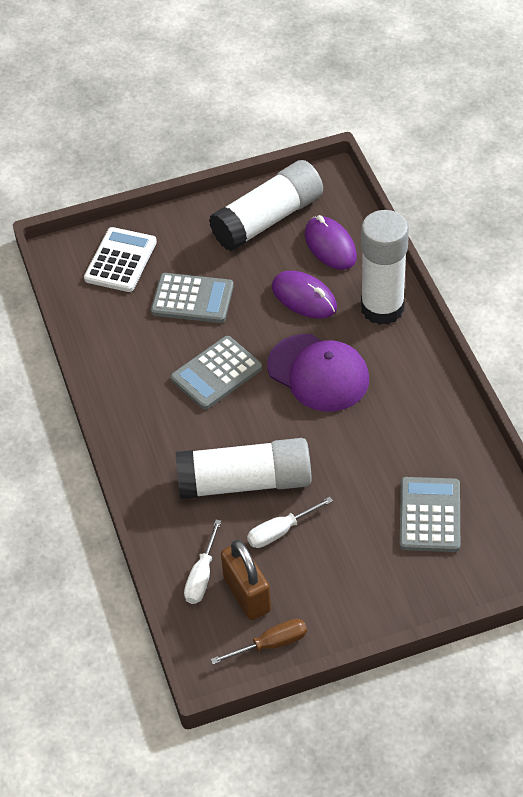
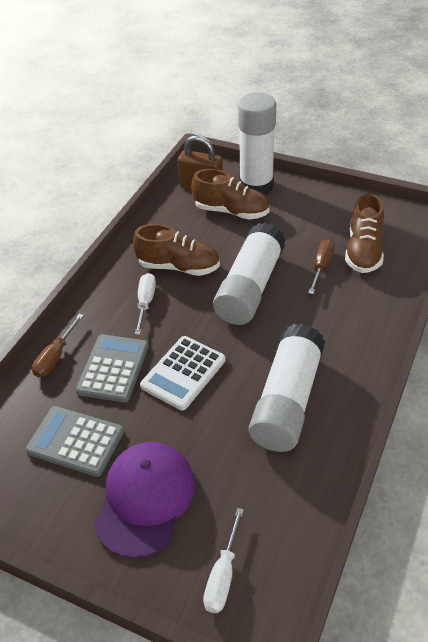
brown screwdriver: [211,619,307,665] = 1 -> [32,314,84,377] [308,239,335,294] = 2
brown shoe: none = 0 -> [133,224,220,276] [191,169,269,220] [345,193,384,273] = 3
grey calculator: [151,273,234,323] [171,336,262,410] [399,477,460,552] = 3 -> [26,406,124,477] [76,334,149,402] = 2
purple mouse: [272,271,337,318] [305,215,357,270] = 2 -> none = 0

